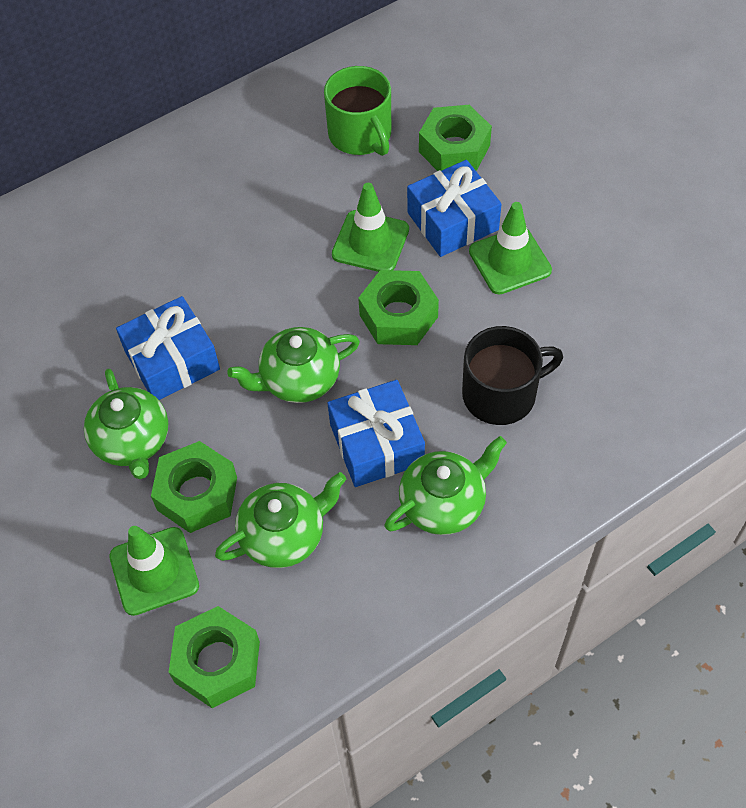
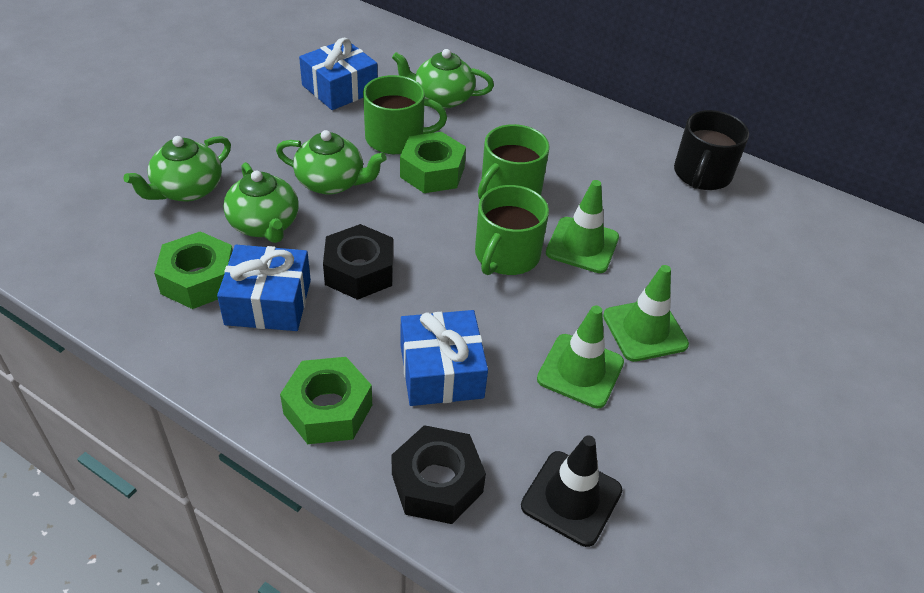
black nut: none = 0 -> [323,224,393,300] [392,425,486,524] = 2
black traffic cone: none = 0 -> [521,435,622,547] = 1
green mug: [324,66,391,156] = 1 -> [363,75,447,154] [475,185,549,275] [478,124,549,199] = 3
green nut: [151,441,237,533] [169,606,260,708] [358,270,439,345] [419,105,492,171] = 4 -> [154,231,233,309] [280,357,372,444] [400,132,466,193] = 3

